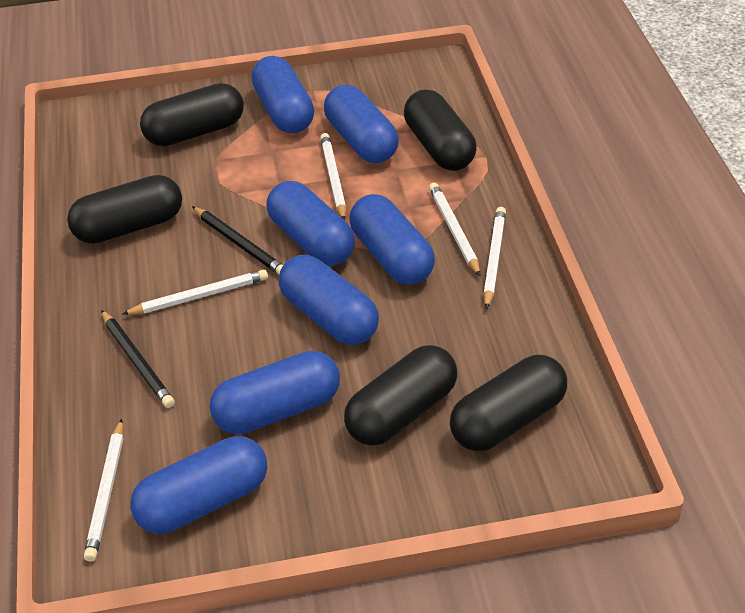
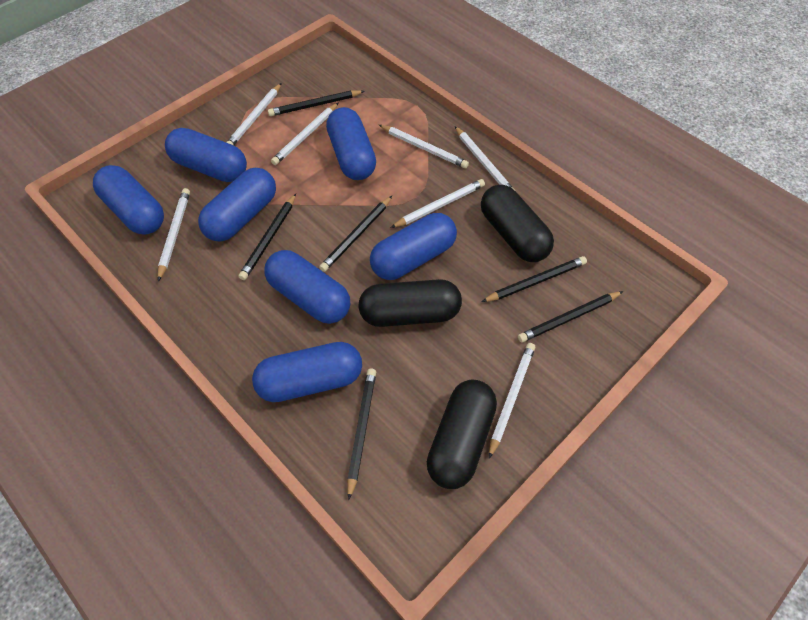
black capsule: [67,175,182,244] [140,83,244,146] [344,345,457,446] [404,89,476,171] [450,355,567,451] = 5 -> [358,279,462,327] [427,379,497,489] [481,185,554,262] = 3
black pencil: [101,310,175,408] [192,206,283,275] = 2 -> [238,194,296,280] [268,90,364,116] [319,196,392,272] [347,369,376,500] [482,256,587,302] [518,291,623,343] = 6
white pencil: [84,419,123,562] [122,269,268,315] [320,133,346,220] [429,183,480,276] [483,207,506,309] = 5 -> [158,188,190,281] [226,83,282,145] [271,102,339,165] [379,125,469,168] [391,179,485,228] [455,126,514,189] [489,343,535,459] = 7

